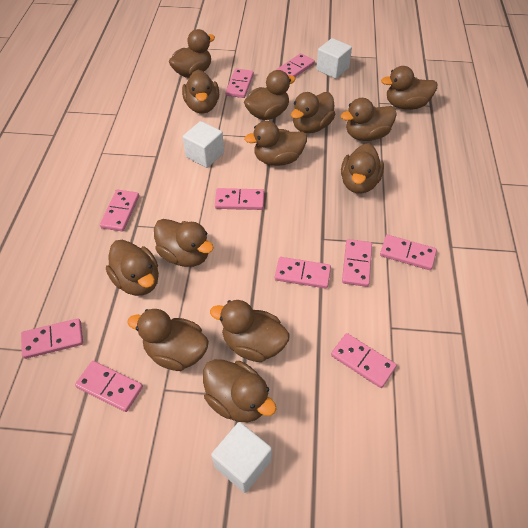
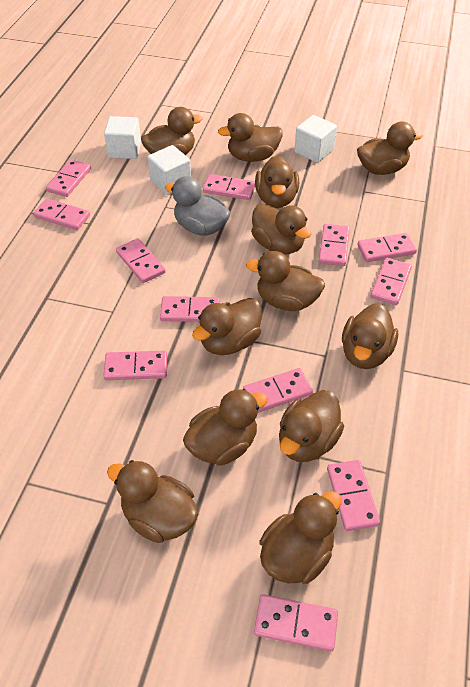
brown duck: [106,240,159,296] [127,309,209,371] [154,219,214,267] [169,29,215,78] [182,70,219,114] [203,359,277,422] [210,300,290,362] [244,70,296,120] [244,121,307,166] [291,92,335,133] [341,98,397,141] [341,143,384,194] [381,66,437,110] = 13 -> [107,460,198,543] [141,107,203,155] [183,389,268,466] [192,298,262,355] [218,113,283,162] [246,251,325,311] [251,203,311,254] [255,155,299,208] [260,491,342,584] [279,390,344,462] [342,303,398,369] [357,122,423,175] = 12
grey duck: none = 0 -> [165,176,230,236] = 1
pink domino: [21,318,83,359] [75,361,143,412] [100,190,139,232] [215,188,264,210] [225,69,254,98] [275,257,331,289] [276,53,315,77] [331,333,397,388] [342,239,372,287] [380,235,437,270] = 10 -> [33,198,90,230] [46,160,91,197] [103,351,167,380] [116,238,166,283] [160,296,219,322] [203,174,255,200] [243,368,313,413] [254,594,338,651] [319,224,350,266] [327,460,380,531] [357,233,417,262] [371,258,412,305] = 12

